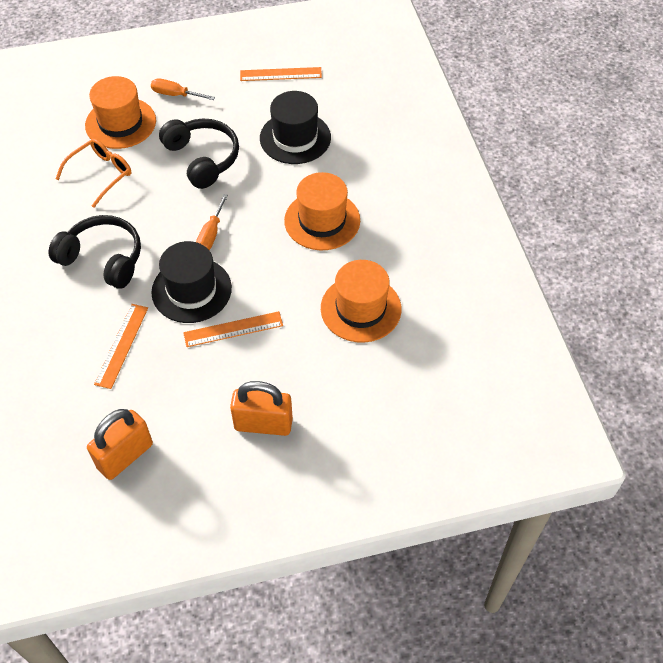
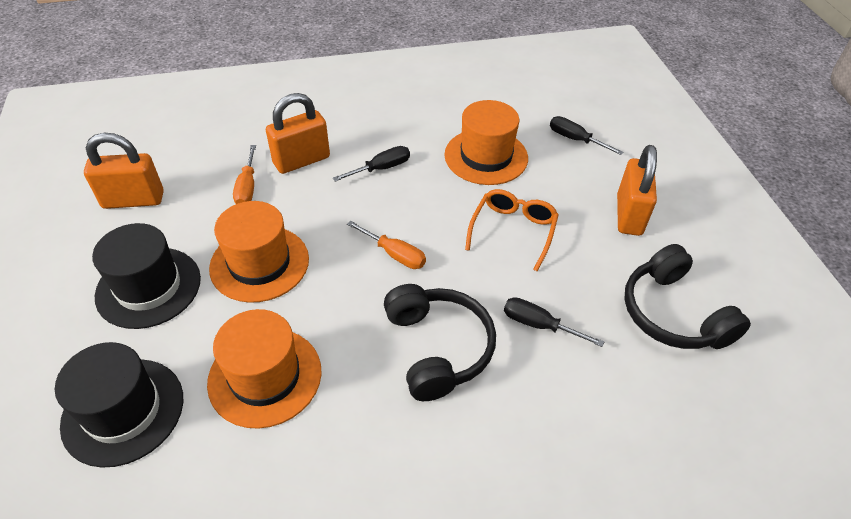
black screwdriver: none = 0 -> [333,146,410,182] [504,297,604,347] [550,116,624,155] = 3
orange padlock: [87,409,153,480] [230,381,293,436] = 2 -> [84,133,164,209] [266,93,330,174] [617,145,657,236] = 3
orange ruler: [94,304,148,389] [183,311,283,347] [240,67,322,81] = 3 -> none = 0

